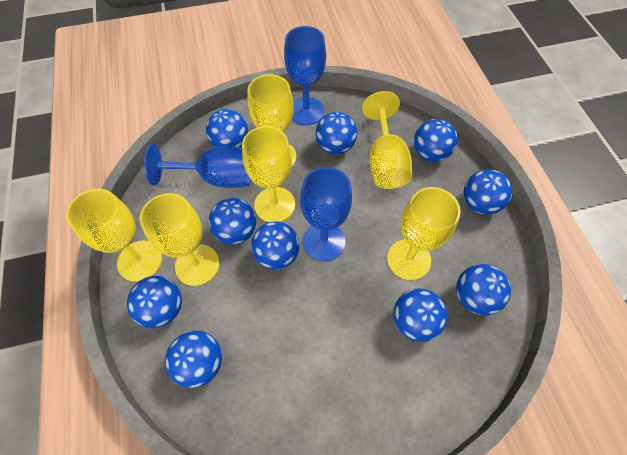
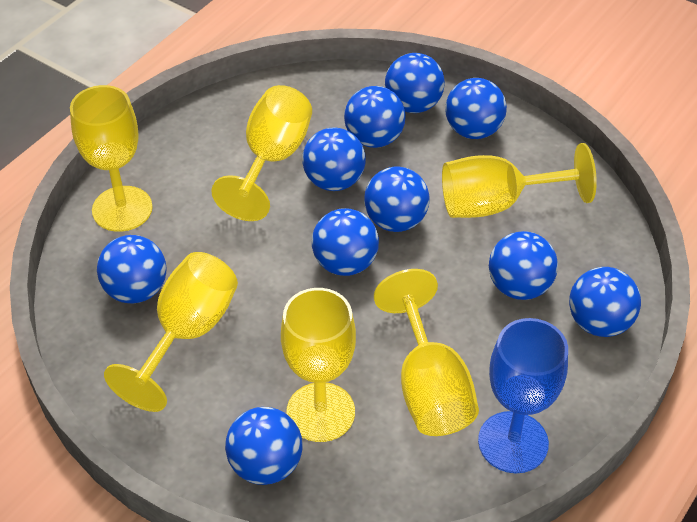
blue goblet: [144,144,251,188] [284,26,326,125] [300,167,352,261] = 3 -> [478,318,568,473] = 1

